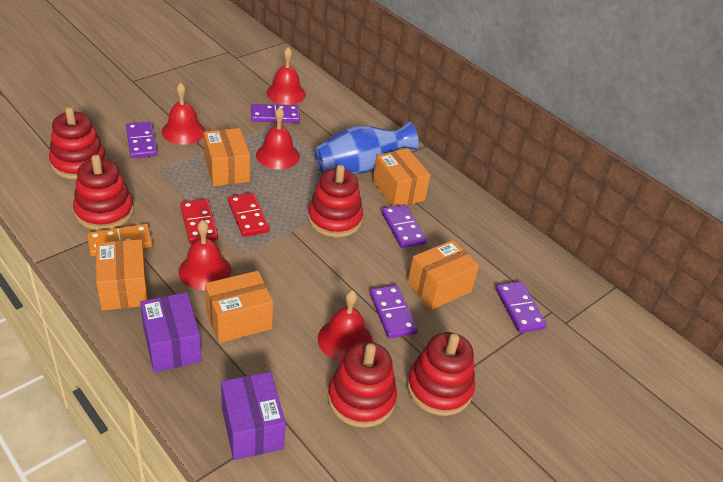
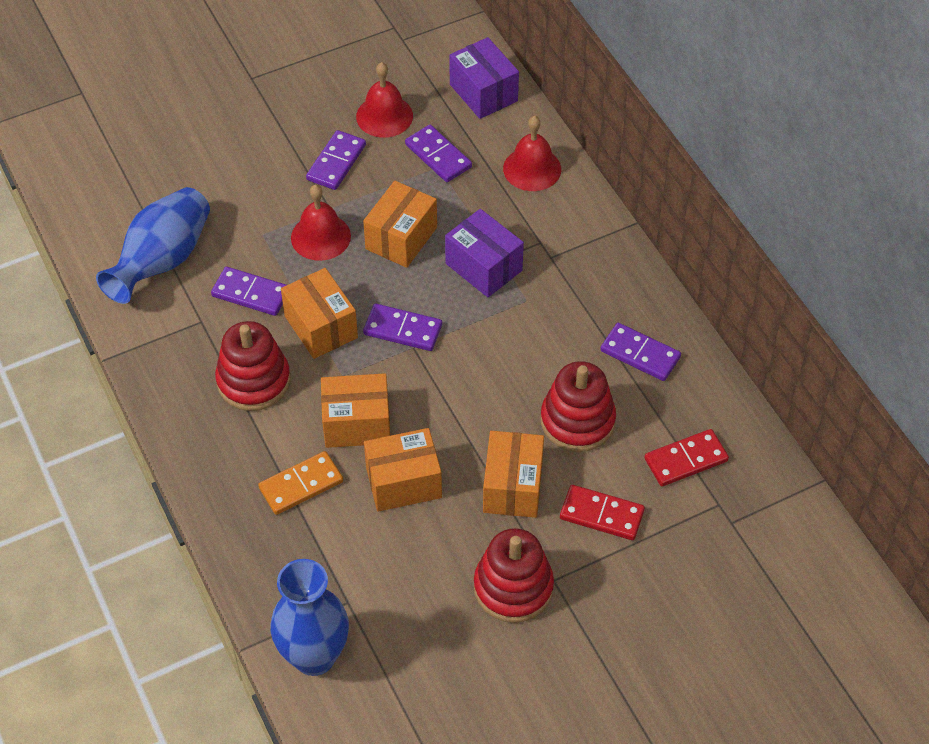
blue vase: [314,121,419,174] = 1 -> [96,187,210,304] [270,559,349,676] = 2
red bell: [162,82,206,145] [178,220,231,290] [256,107,300,169] [266,47,306,105] [318,290,372,361] = 5 -> [291,185,351,261] [356,62,413,138] [503,116,561,191] = 3
red stacking toy: [49,107,107,180] [73,155,134,230] [308,165,363,238] [328,342,397,428] [407,332,475,416] = 5 -> [215,321,290,411] [474,528,554,623] [540,361,616,452] = 3

